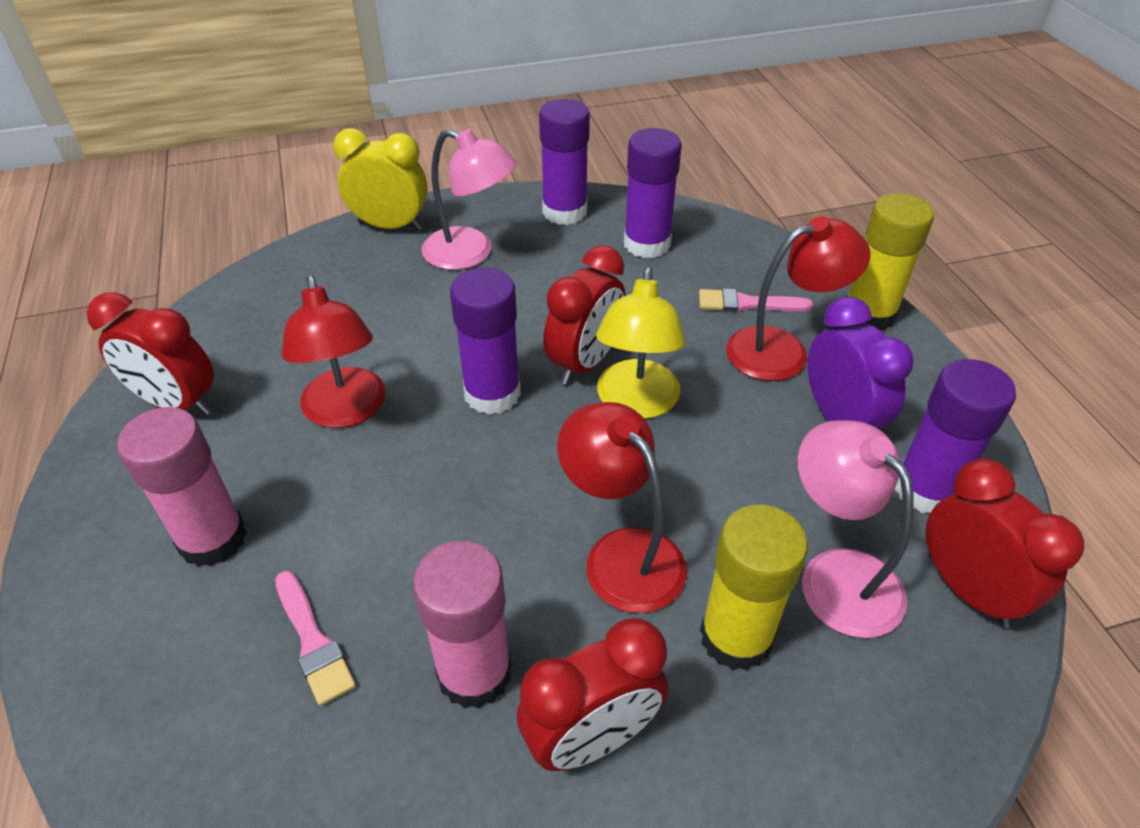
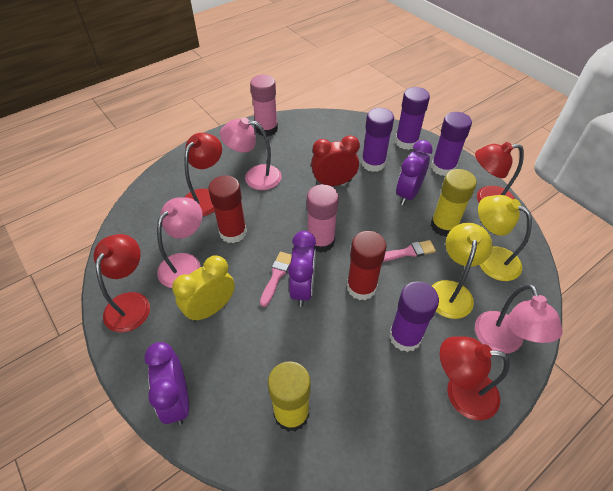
pink lamp: [421,129,517,270] [798,420,914,638] = 2 -> [157,197,202,288] [220,117,281,190] [475,284,563,354] = 3
purple clock: [808,297,914,429] = 1 -> [144,342,189,425] [288,231,316,307] [396,140,433,205] = 3
red clock: [86,292,214,415] [517,618,668,771] [543,245,626,385] [926,459,1084,628] = 4 -> [311,135,360,186] = 1
red glue stick: none = 0 -> [208,175,247,243] [347,231,387,300] = 2
red lamp: [281,275,386,428] [557,402,687,613] [726,216,870,381] = 3 -> [93,234,150,332] [184,133,222,216] [440,336,510,420] [475,142,524,203] = 4
yellow lamp: [596,267,686,419] = 1 -> [432,223,493,319] [478,195,532,281] = 2

